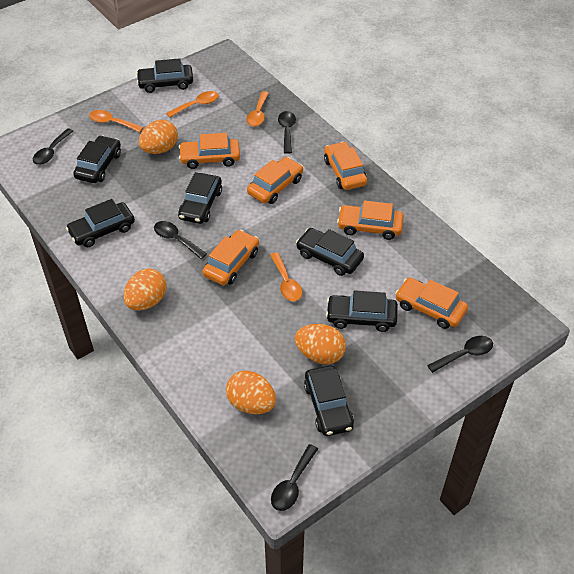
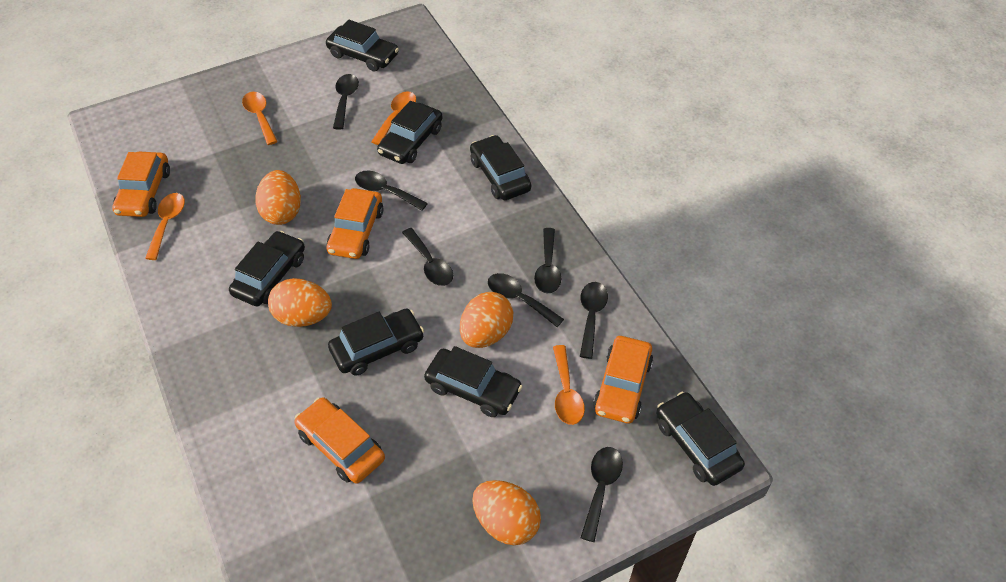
black spoon: [33,128,73,165] [154,221,207,259] [271,444,318,511] [278,111,296,154] [427,336,493,373] = 5 -> [333,74,359,130] [355,171,428,211] [402,228,453,286] [488,273,564,327] [534,228,561,294] [580,282,608,359] [581,447,623,542] = 7
orange car: [179,133,240,169] [202,230,259,285] [247,157,303,204] [324,142,367,190] [337,201,404,240] [395,277,468,329] = 6 -> [112,152,170,217] [295,397,385,484] [327,188,384,259] [593,336,653,423] = 4

